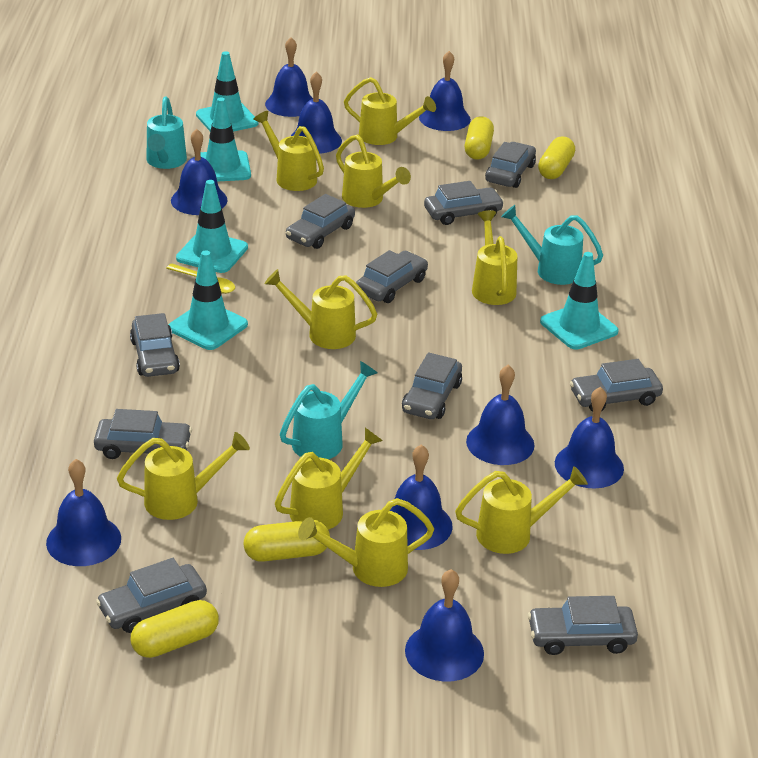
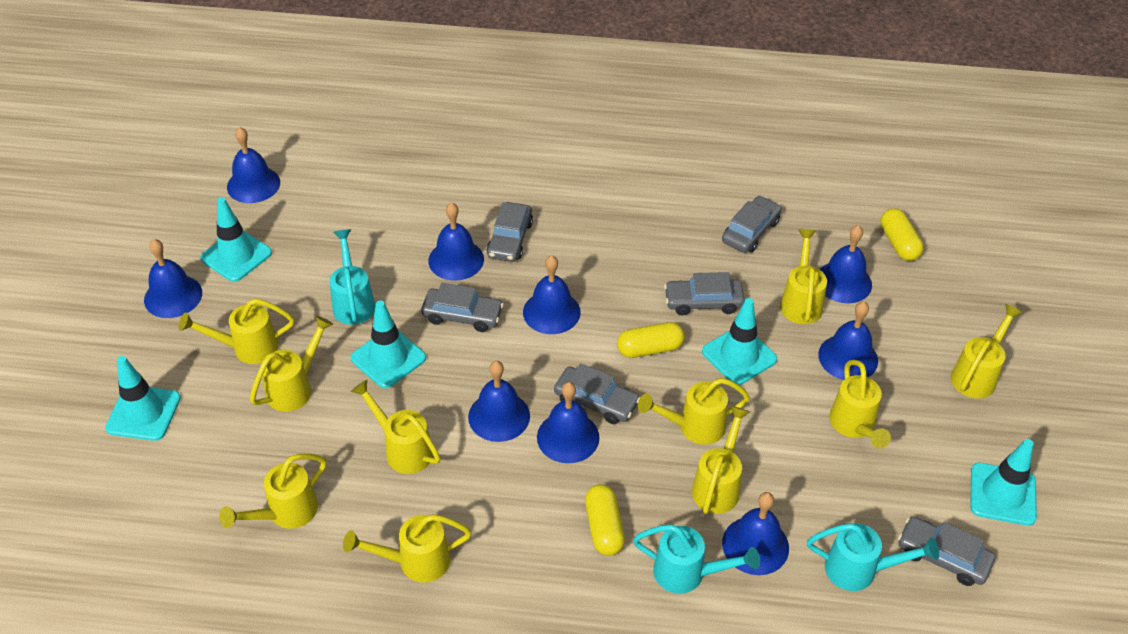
grey car: [94,409,192,459] [96,558,207,633] [130,313,180,377] [286,194,355,249] [356,250,428,303] [402,352,462,419] [424,181,504,225] [485,142,536,188] [528,596,638,655] [570,359,663,412] = 10 -> [421,283,504,332] [487,202,533,262] [554,363,640,424] [664,272,745,315] [722,196,782,253] [898,517,995,586] = 6
yellow capsule: [130,600,219,658] [244,520,330,562] [464,116,494,160] [538,136,575,179] = 4 -> [585,484,625,556] [617,322,685,358] [880,208,924,261] = 3
yellow spoon: [166,264,235,294] = 1 -> none = 0
yellow watering can: [117,432,250,520] [253,111,324,191] [264,269,377,349] [275,428,383,530] [298,498,434,587] [336,134,411,208] [344,77,436,145] [455,466,588,554] [472,210,517,305] = 9 -> [179,298,294,364] [219,454,326,529] [250,316,333,412] [343,514,472,583] [351,380,441,474] [638,378,750,445] [692,406,750,514] [780,229,827,324] [829,360,891,449] [951,304,1023,398] = 10

